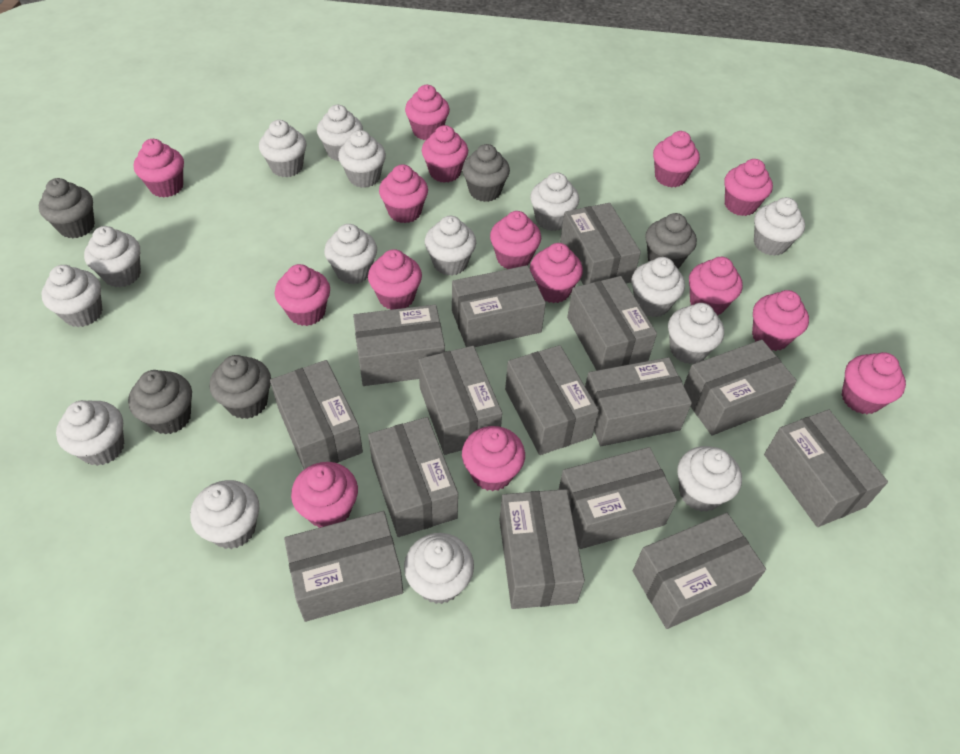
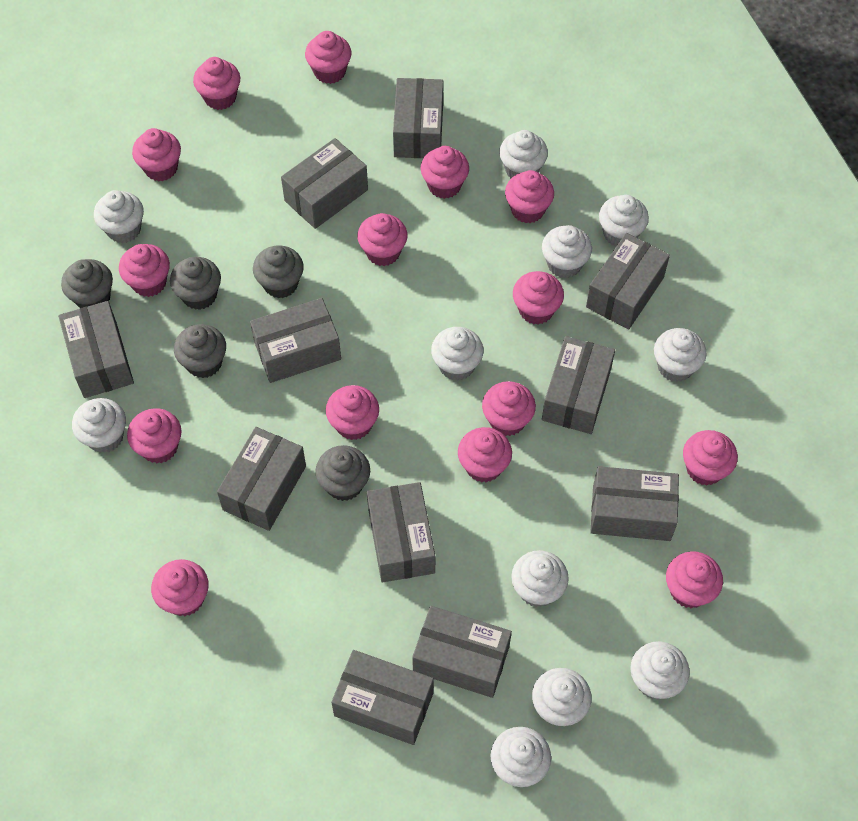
grey box: [270,360,363,469] [284,511,403,622] [353,305,445,386] [368,417,458,537] [418,346,502,455] [452,265,546,347] [499,489,585,609] [505,345,599,455] [559,447,677,549] [560,203,641,285] [567,276,657,371] [585,357,692,446] [633,513,766,629] [684,340,797,436] [764,409,888,527] = 15 -> [58,301,134,398] [217,427,306,531] [250,298,341,383] [281,138,368,229] [331,650,434,745] [367,482,435,583] [393,78,443,158] [412,606,512,698] [542,336,615,434] [586,233,670,330] [590,466,679,541] = 11
white cupcake: [41,265,102,327] [56,400,124,466] [84,226,141,287] [190,480,259,549] [259,120,307,178] [317,105,363,161] [324,224,377,284] [338,130,386,188] [404,533,474,604] [425,216,476,276] [530,173,579,231] [631,257,685,317] [668,303,724,364] [677,446,742,512] [754,197,805,256] = 15 -> [72,398,126,453] [94,190,144,243] [431,327,484,381] [491,727,551,787] [499,130,548,179] [511,550,569,607] [532,668,592,726] [542,225,592,278] [599,195,649,247] [630,641,690,700] [654,328,707,382] = 11

